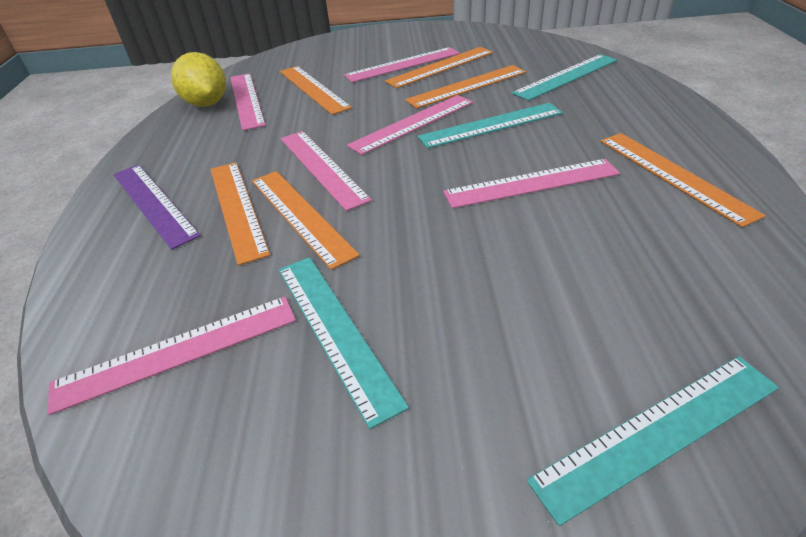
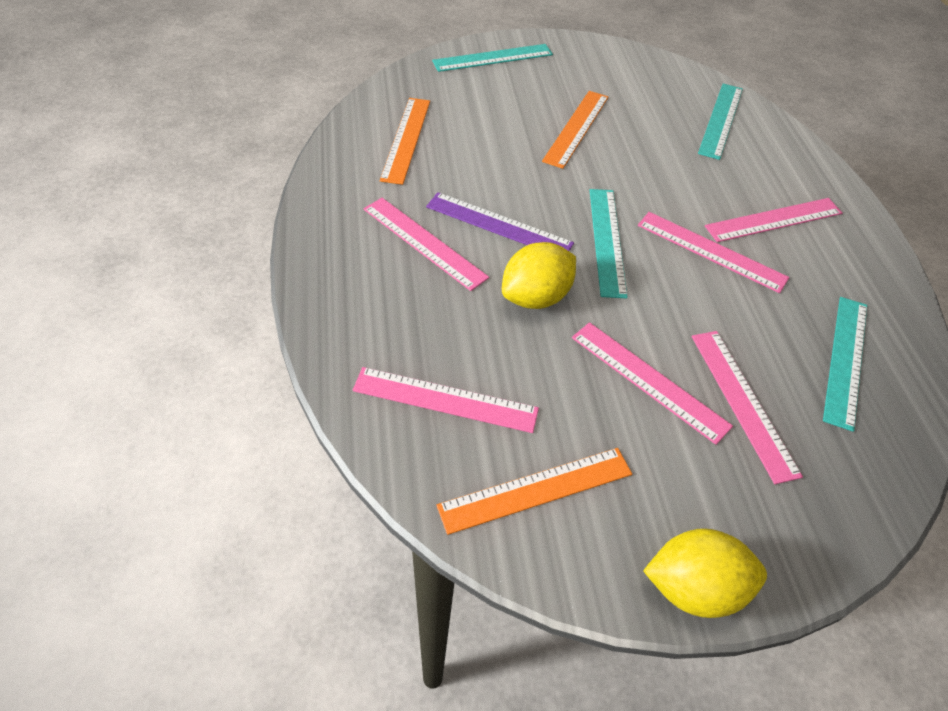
orange ruler: [210,162,270,265] [252,171,360,270] [280,66,352,115] [385,47,493,88] [405,65,526,108] [600,133,766,227] = 6 -> [380,98,430,185] [436,448,632,535] [542,91,608,169] = 3
yellow lemon: [171,52,226,107] = 1 -> [502,242,576,309] [643,528,767,618] = 2

